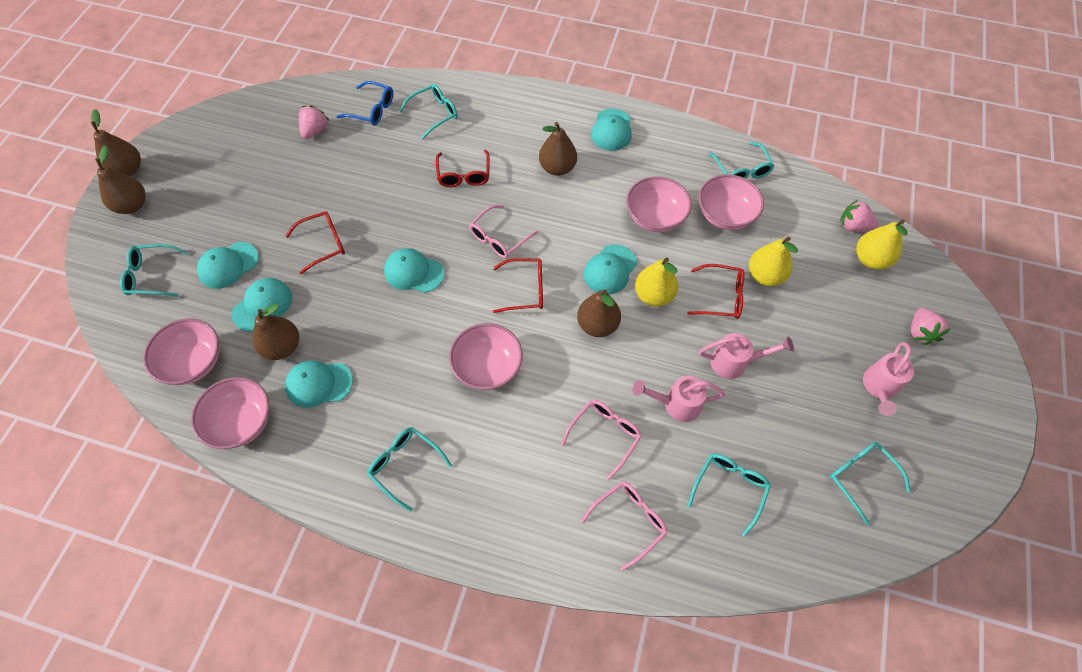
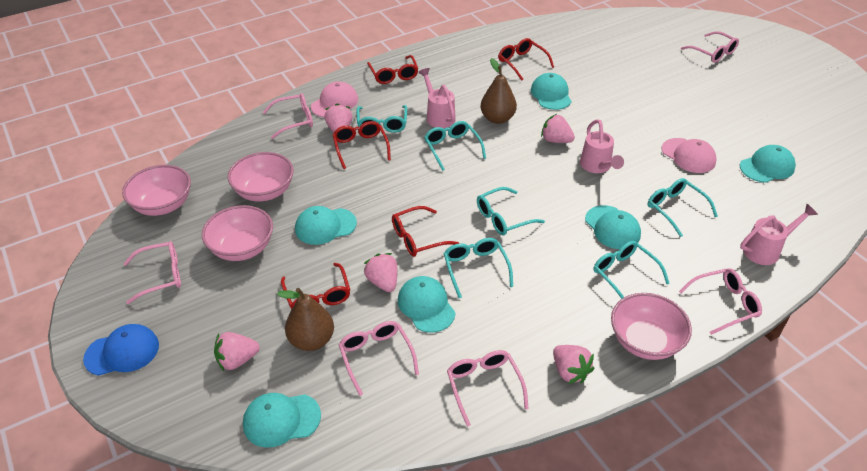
blue cap: none = 0 -> [83,324,159,376] = 1
blue glasses: [336,81,393,125] = 1 -> none = 0
brown pear: [90,109,141,177] [95,145,146,214] [252,303,299,360] [539,122,577,176] [577,289,621,337] = 5 -> [277,288,334,351] [480,58,517,124] = 2
pink bowl: [143,318,219,385] [191,377,270,449] [449,323,523,390] [626,176,692,232] [698,174,764,230] = 5 -> [122,165,191,216] [202,205,273,261] [228,152,294,201] [611,293,692,360] = 4
pink cap: none = 0 -> [311,81,358,117] [662,138,717,173] = 2
pink glasses: [469,205,539,258] [561,400,642,480] [581,481,668,571] = 3 -> [123,241,181,304] [263,93,313,139] [339,321,419,396] [447,350,529,426] [679,268,762,335] [681,31,739,63] = 6
pink strawberry: [299,105,329,139] [840,199,878,232] [911,308,950,345] = 3 -> [214,332,260,371] [325,103,353,132] [364,253,398,292] [541,114,575,143] [553,345,594,384] = 5
red glasses: [286,211,345,274] [436,150,490,187] [493,258,543,313] [687,264,744,319] = 4 -> [281,263,350,309] [332,121,391,169] [367,55,418,84] [392,206,459,257] [498,38,554,81] = 5
yellow pear: [635,258,678,306] [749,237,798,286] [856,220,908,270] = 3 -> none = 0

